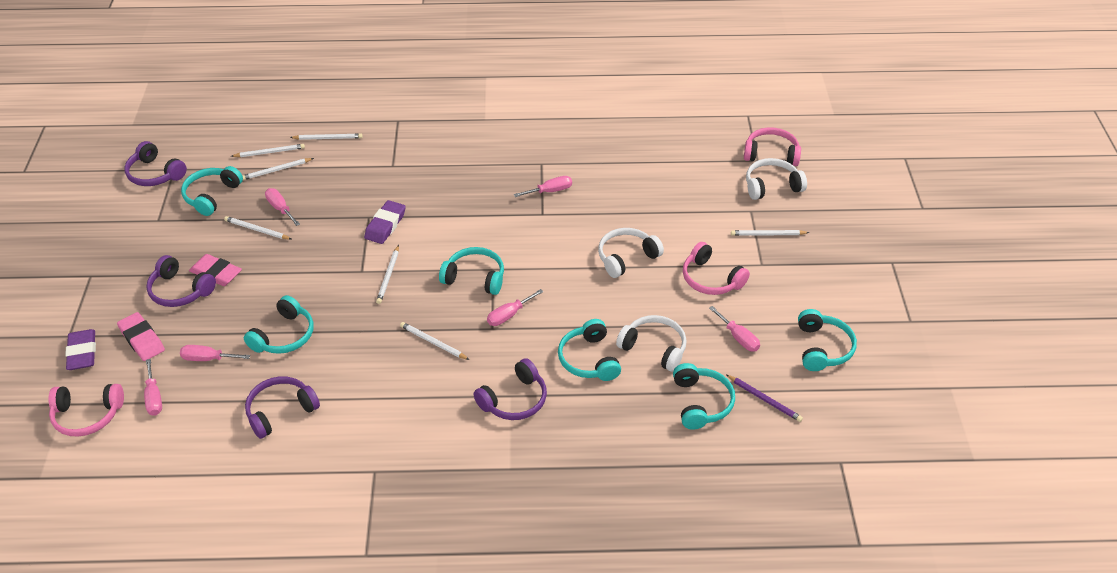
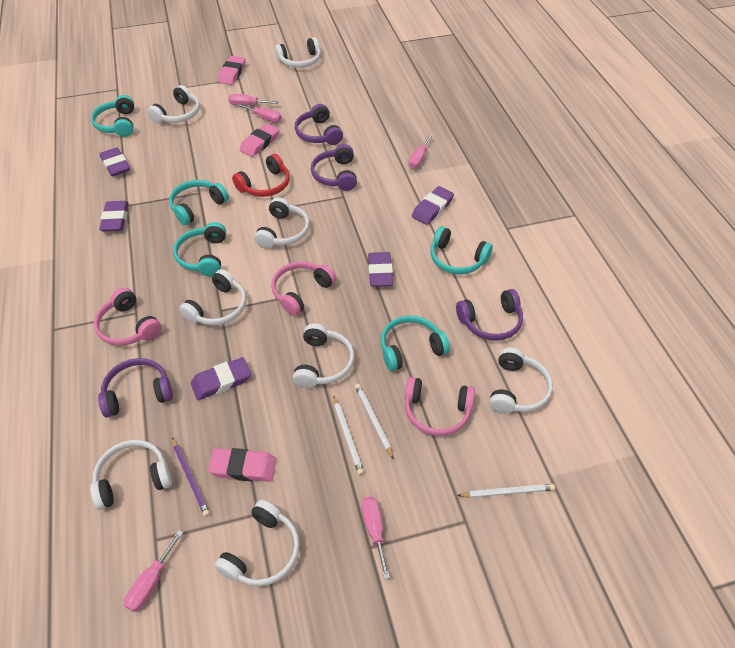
pink eraser: [117,312,165,361] [189,254,242,286] = 2 -> [208,448,276,482] [217,56,246,85] [239,123,279,157] = 3
pink screwdriver: [144,359,162,416] [180,345,250,361] [265,188,300,226] [487,289,544,326] [514,176,572,197] [709,306,760,352] = 6 -> [124,530,184,612] [228,94,278,105] [236,103,282,123] [361,497,390,579] [408,134,432,169] = 5
purple eraser: [65,329,96,370] [364,200,406,244] = 2 -> [99,201,129,232] [100,147,130,177] [191,357,251,400] [368,252,393,286] [412,186,454,225] = 5
red headphones: none = 0 -> [232,154,290,197] = 1
turquoise headphones: [181,166,243,216] [244,295,313,354] [439,247,504,295] [558,319,621,381] [673,363,735,430] [798,309,857,371] = 6 -> [91,95,134,137] [169,180,229,225] [173,222,226,276] [381,316,450,371] [430,226,493,274] = 5
white headphones: [598,228,664,278] [616,315,687,372] [746,158,807,200] = 3 -> [90,440,172,510] [148,85,200,123] [179,269,246,326] [215,500,300,586] [254,197,310,249] [275,37,321,68] [293,323,354,388] [489,347,553,414] = 8
white pencil: [224,216,291,240] [231,144,305,157] [242,158,314,180] [290,133,363,140] [376,245,399,304] [400,322,469,360] [731,230,809,236] = 7 -> [333,395,364,475] [355,384,394,459] [457,484,555,498] = 3

